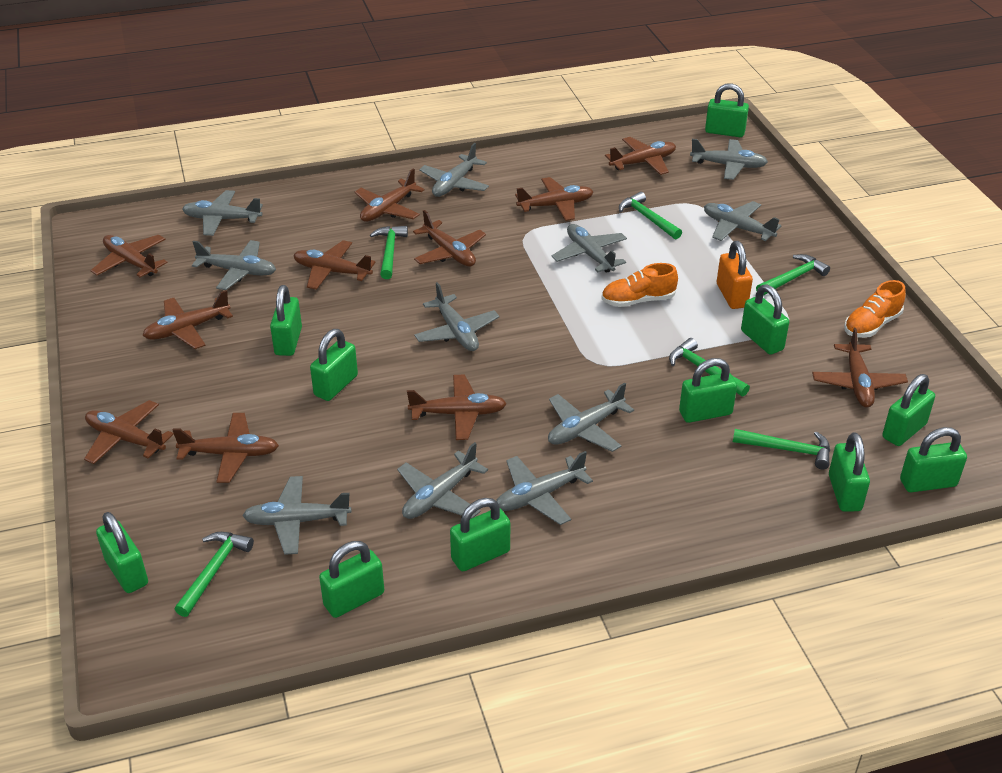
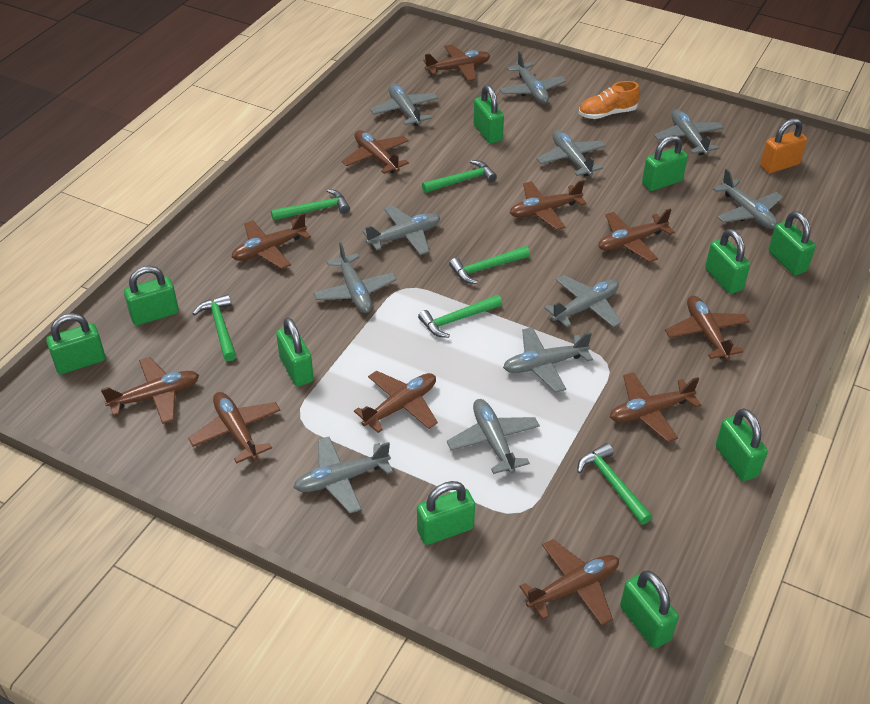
green padlock: [96,512,148,593] [270,285,302,356] [310,329,358,401] [319,541,384,618] [450,498,510,571] [679,358,737,423] [705,83,749,137] [741,285,789,355] [829,433,870,512] [882,374,935,446] [900,427,967,492] = 11 -> [46,313,105,374] [124,266,179,325] [276,318,314,387] [417,481,475,545] [473,85,504,144] [620,571,679,649] [642,135,688,191] [705,229,750,294] [716,408,768,481] [769,211,816,275] = 10
orange shoe: [601,263,678,307] [844,280,906,338] = 2 -> [579,81,640,119] = 1

